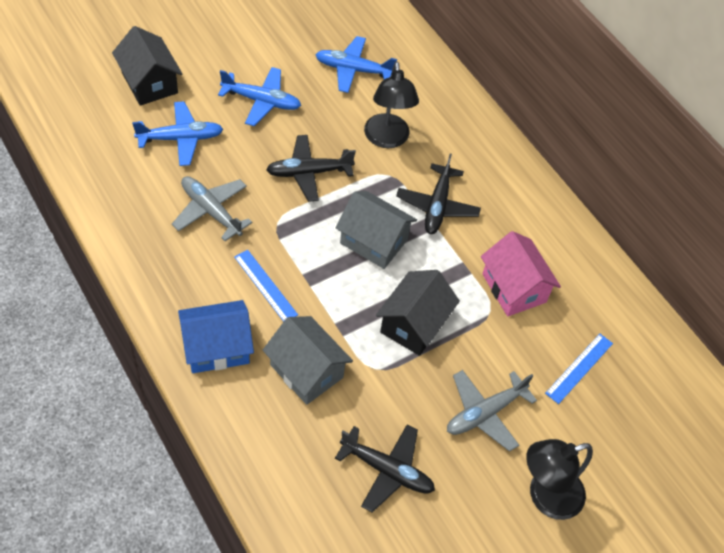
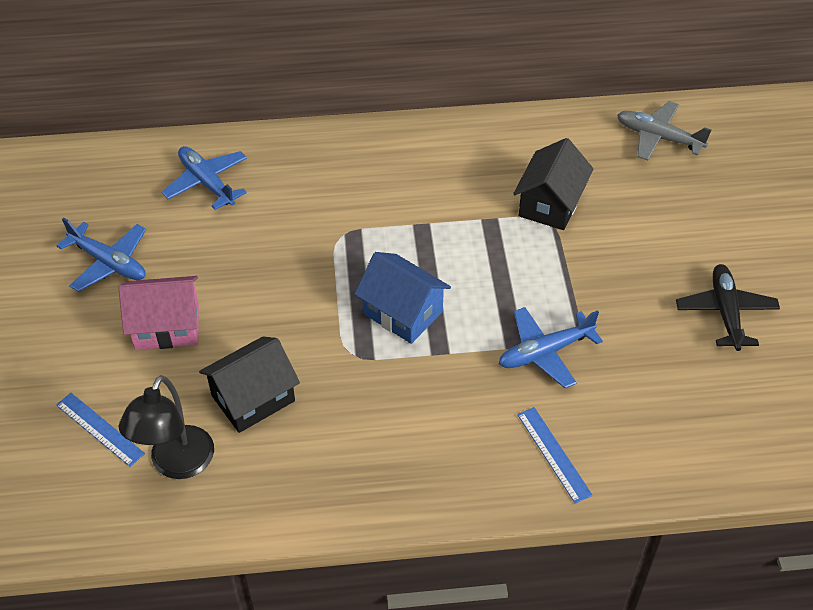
black lamp: [364,61,419,148] [526,439,593,520] = 2 -> [119,375,214,479] = 1
black plane: [266,135,356,202] [335,424,435,512] [396,154,481,234] = 3 -> [676,264,780,351] = 1
grey house: [263,316,353,405] [336,191,417,269] = 2 -> none = 0
grey plane: [172,176,252,241] [447,370,537,452] = 2 -> [617,101,711,160] = 1

